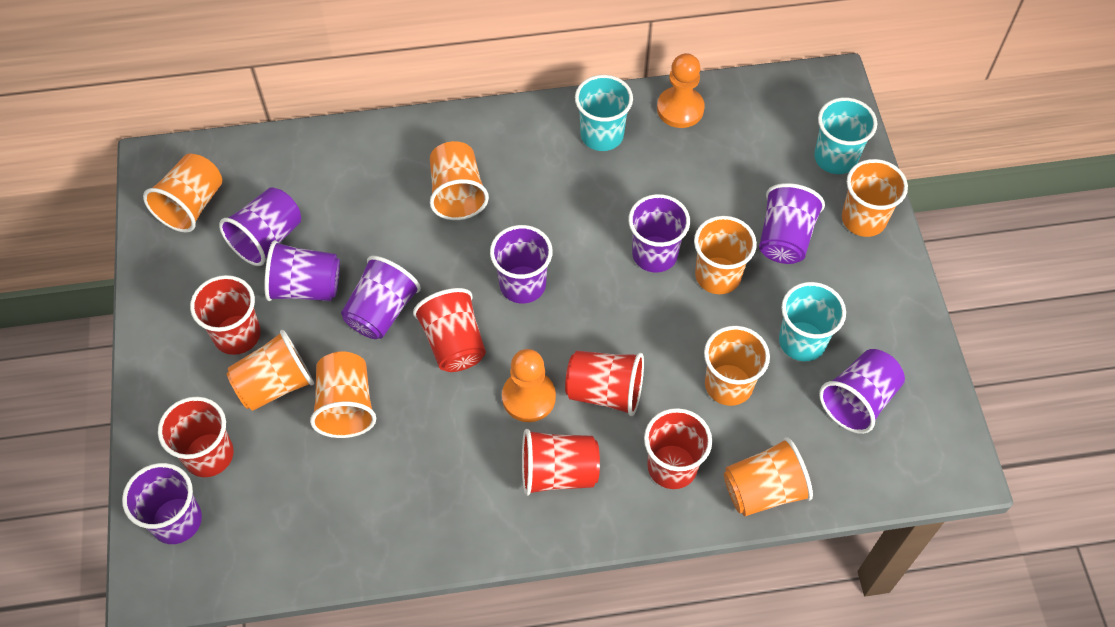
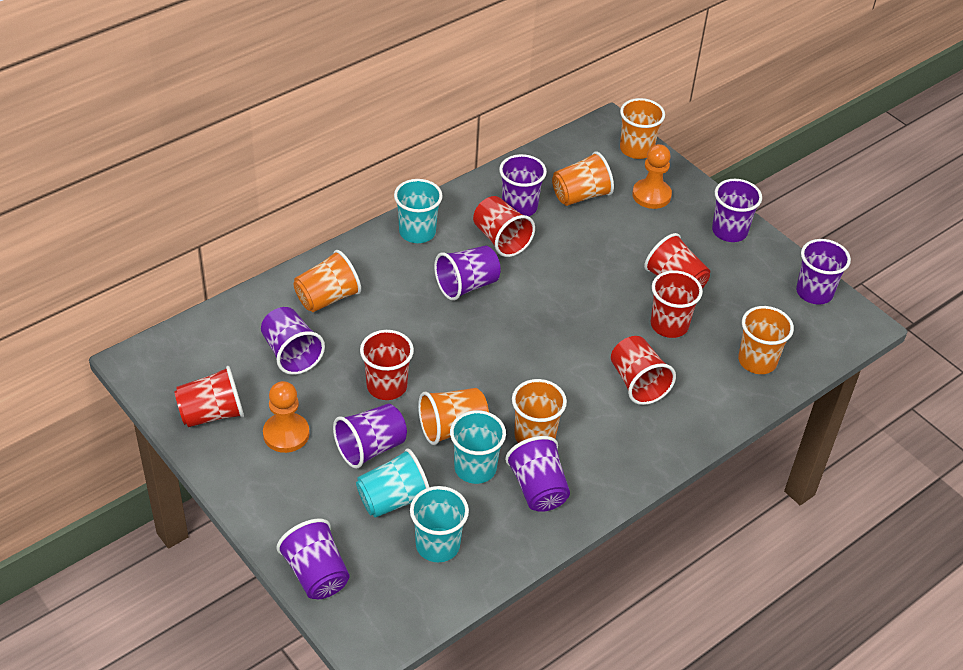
orange cup: [143,154,222,232] [226,330,314,411] [310,352,376,438] [430,141,489,220] [694,216,757,294] [704,326,770,406] [724,437,813,516] [842,159,908,237] = 8 -> [293,250,361,312] [418,388,489,445] [512,379,567,443] [552,152,614,206] [620,98,665,159] [738,306,794,374] = 6
turquoise cup: [575,75,633,151] [779,282,846,361] [814,98,877,174] = 3 -> [356,448,429,518] [394,179,443,243] [410,486,469,562] [450,410,506,484] = 4

